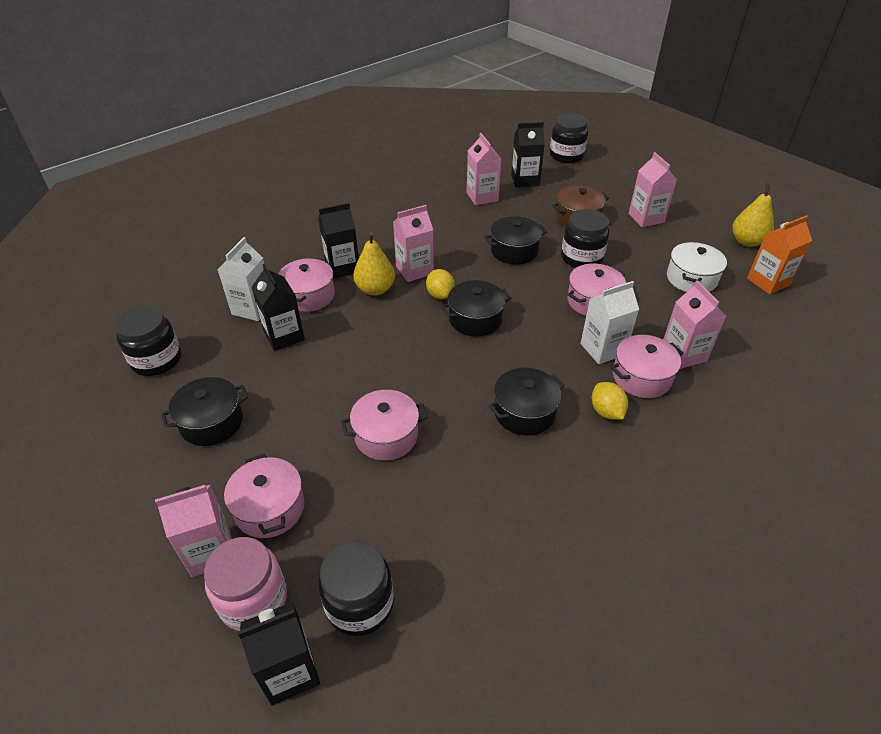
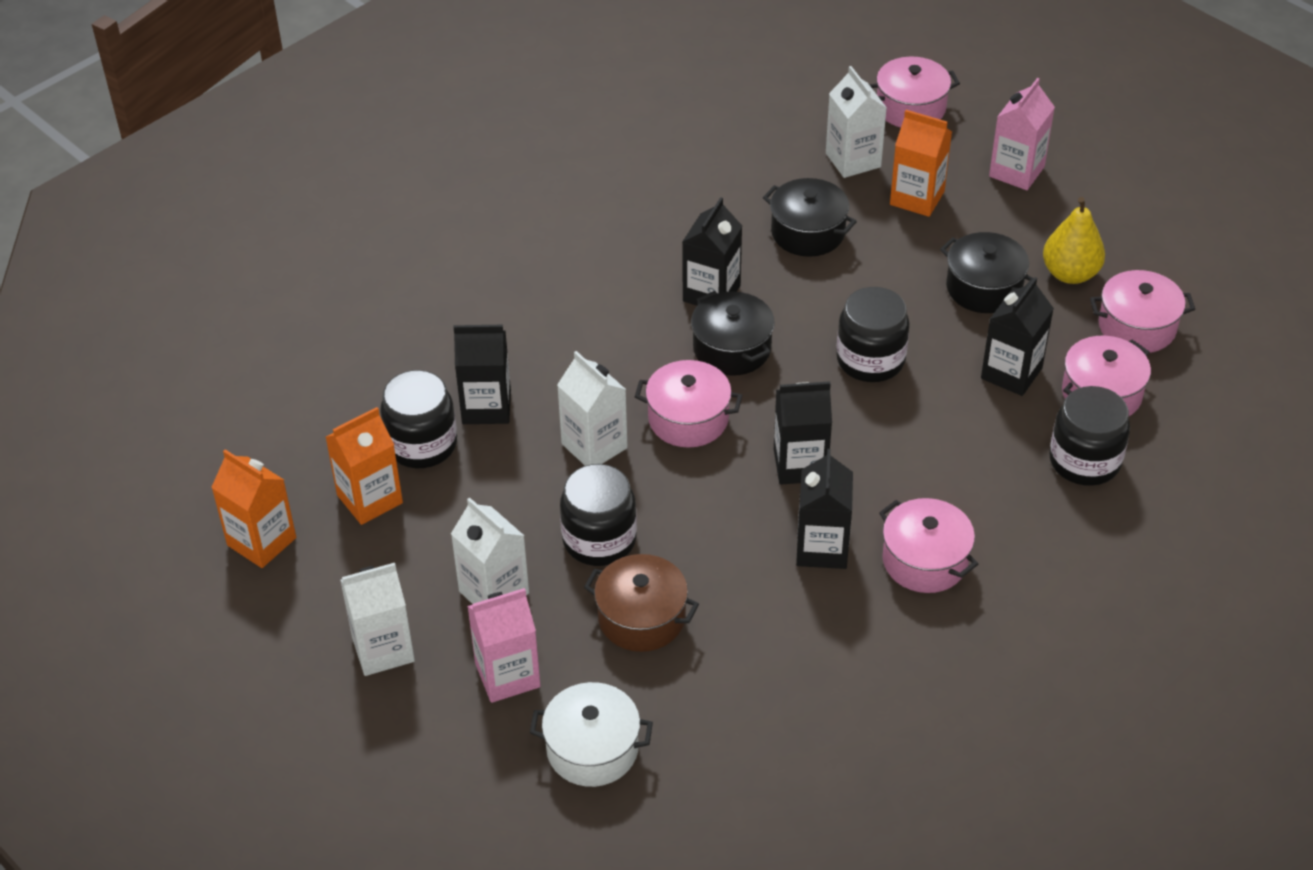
black carton: [238,602,320,706] [252,264,305,351] [318,203,359,279] [511,122,545,187] = 4 -> [453,325,511,424] [682,197,742,306] [774,381,832,485] [796,449,853,569] [981,277,1054,396] = 5
black pot: [161,377,248,446] [441,280,511,337] [484,216,547,265] [489,368,565,436] = 4 -> [691,291,775,376] [763,178,857,257] [940,232,1034,313] = 3
orange carton: [747,215,812,294] = 1 -> [211,449,296,568] [326,407,403,525] [890,110,952,217] = 3
pink carton: [155,485,232,577] [393,205,434,282] [467,133,501,205] [628,152,677,227] [663,280,726,369] = 5 -> [467,588,541,703] [989,78,1055,190] = 2
pink jar: [204,537,287,631] = 1 -> none = 0
white carton: [218,237,264,321] [580,281,639,364] = 2 -> [340,563,415,676] [451,497,529,604] [557,351,627,466] [826,66,887,178] = 4
yellow lemon: [426,269,455,299] [592,382,628,420] = 2 -> none = 0
yellow pear: [353,232,395,296] [732,183,774,247] = 2 -> [1043,197,1105,284] = 1

